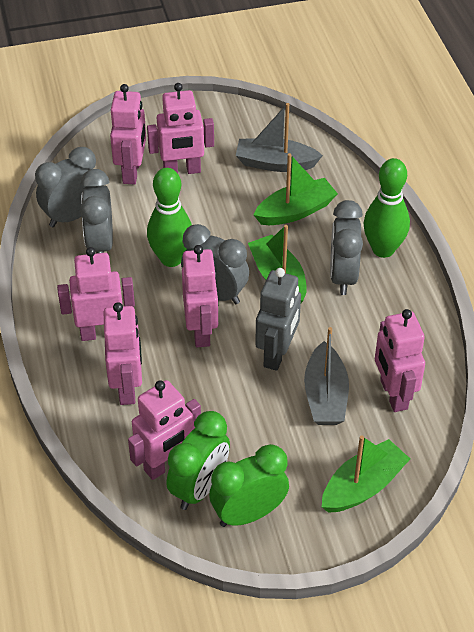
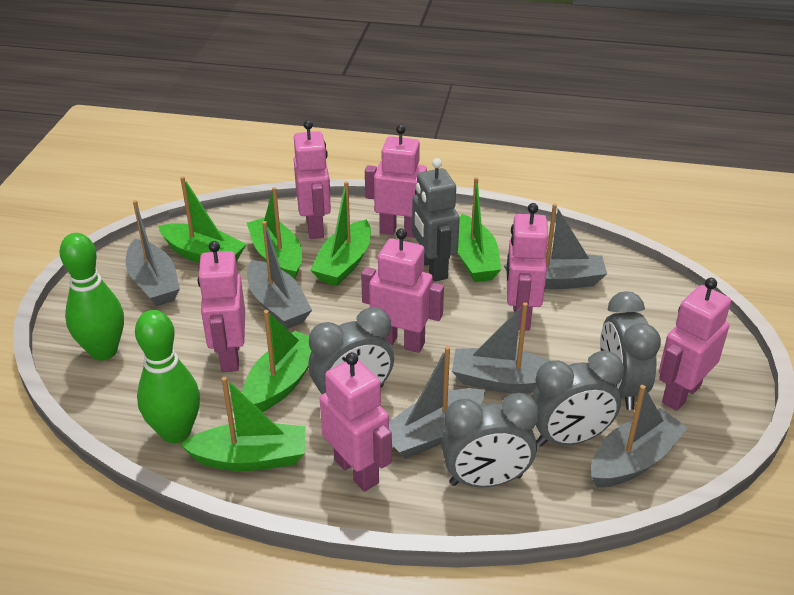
green boat: [248,225,307,303] [254,153,338,225] [322,435,410,513] = 3 -> [158,176,247,263] [180,377,306,471] [242,310,311,412] [247,187,302,279] [311,181,371,286] [457,177,502,282] = 6
green clock: [167,411,230,510] [209,444,289,527] = 2 -> none = 0
grey boat: [236,103,323,172] [304,327,349,425] = 2 -> [126,200,180,306] [247,221,312,329] [389,346,485,459] [452,302,550,393] [503,204,607,289] [591,385,688,488] = 6

